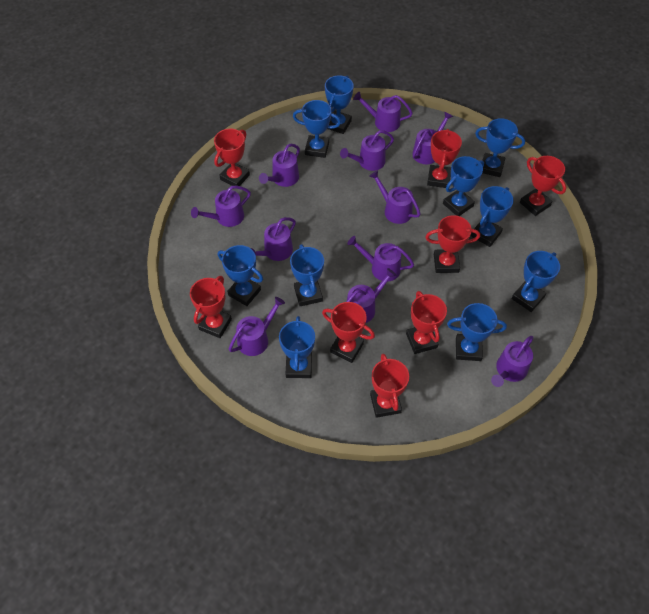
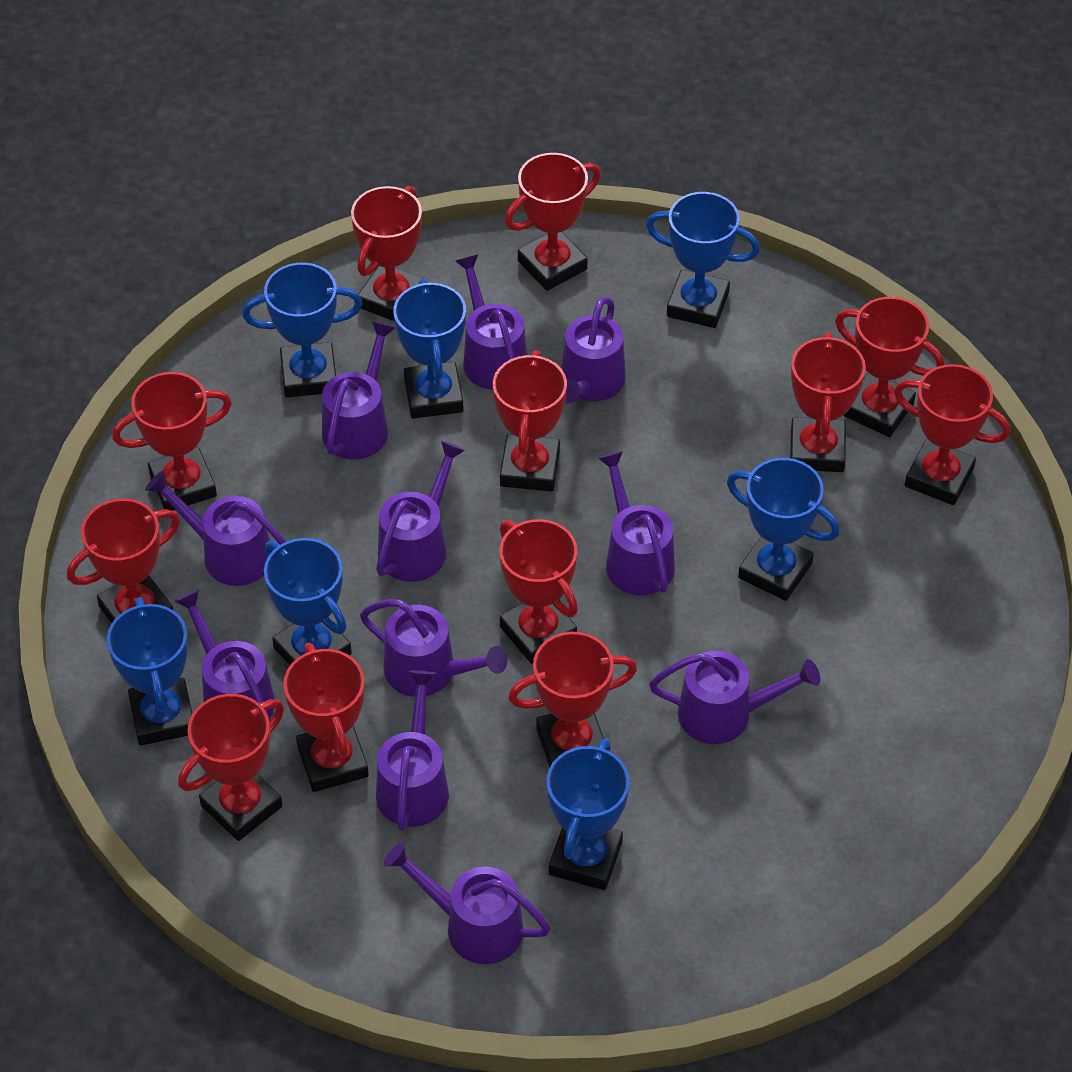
blue trophy: [218,245,263,306] [279,316,315,378] [290,244,324,306] [293,100,341,158] [325,75,354,134] [443,156,484,216] [447,303,507,361] [471,186,514,247] [475,118,525,177] [511,251,560,312] = 10 -> [107,597,192,746] [242,263,363,398] [264,538,352,665] [393,279,466,419] [547,738,629,890] [646,192,760,328] [727,458,840,601] = 7
red trophy: [190,276,232,338] [214,129,250,186] [322,302,375,363] [370,353,409,418] [406,291,447,354] [425,215,480,273] [427,129,462,188] [520,156,566,216] = 8 -> [67,498,180,623] [112,372,232,511] [178,694,284,841] [283,643,369,792] [351,186,424,321] [493,350,567,492] [499,519,578,664] [505,153,601,291] [508,632,637,767] [790,332,866,472] [835,297,944,437] [894,364,1010,505] = 12

